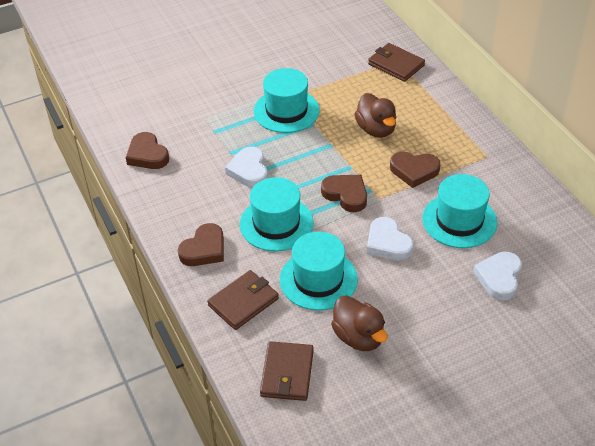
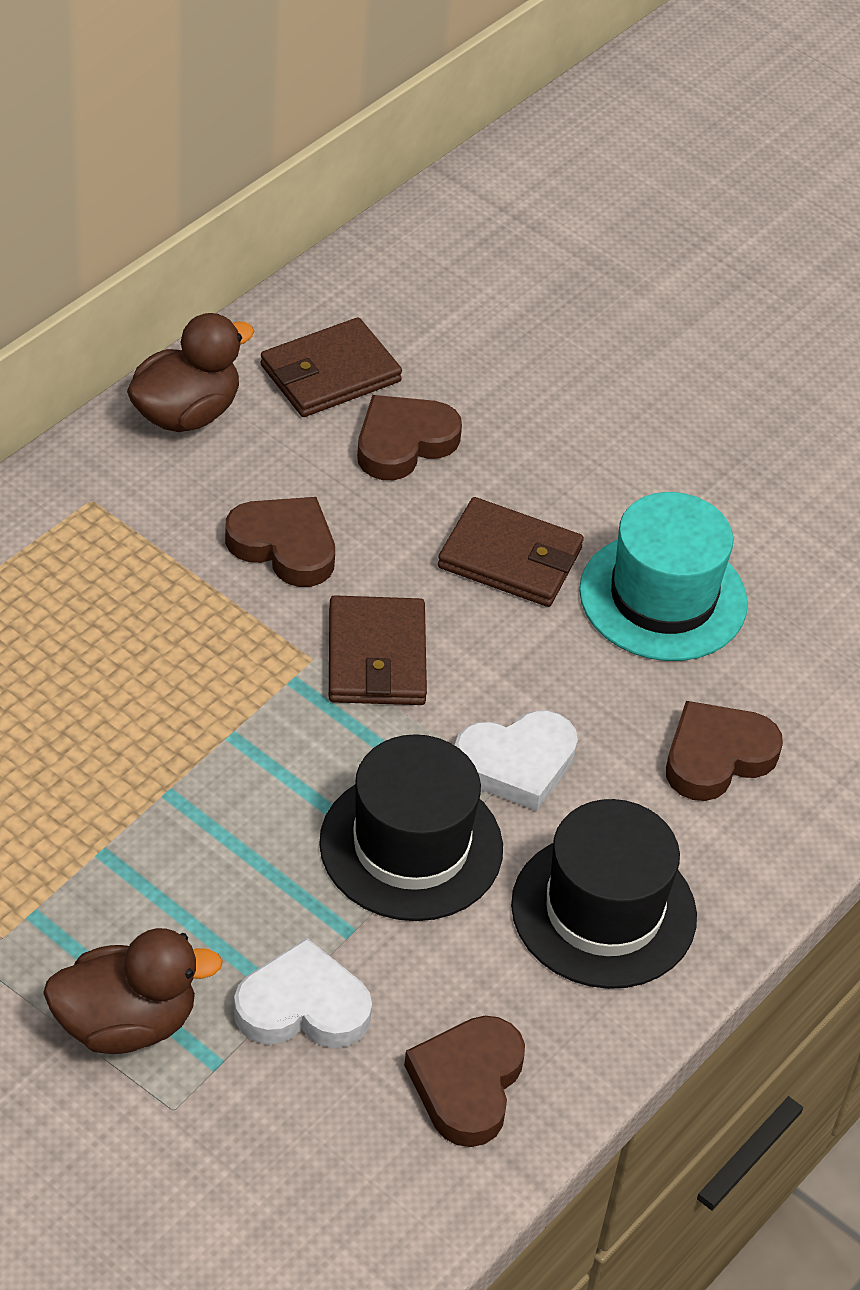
black hat: none = 0 -> [319,734,503,921] [511,799,697,989] = 2
turquoise hat: [240,177,314,252] [254,68,320,133] [280,232,358,311] [422,174,497,248] = 4 -> [579,492,748,661] = 1
white heart: [225,147,268,188] [367,217,413,261] [473,252,522,300] = 3 -> [234,938,372,1048] [454,711,578,811] = 2

